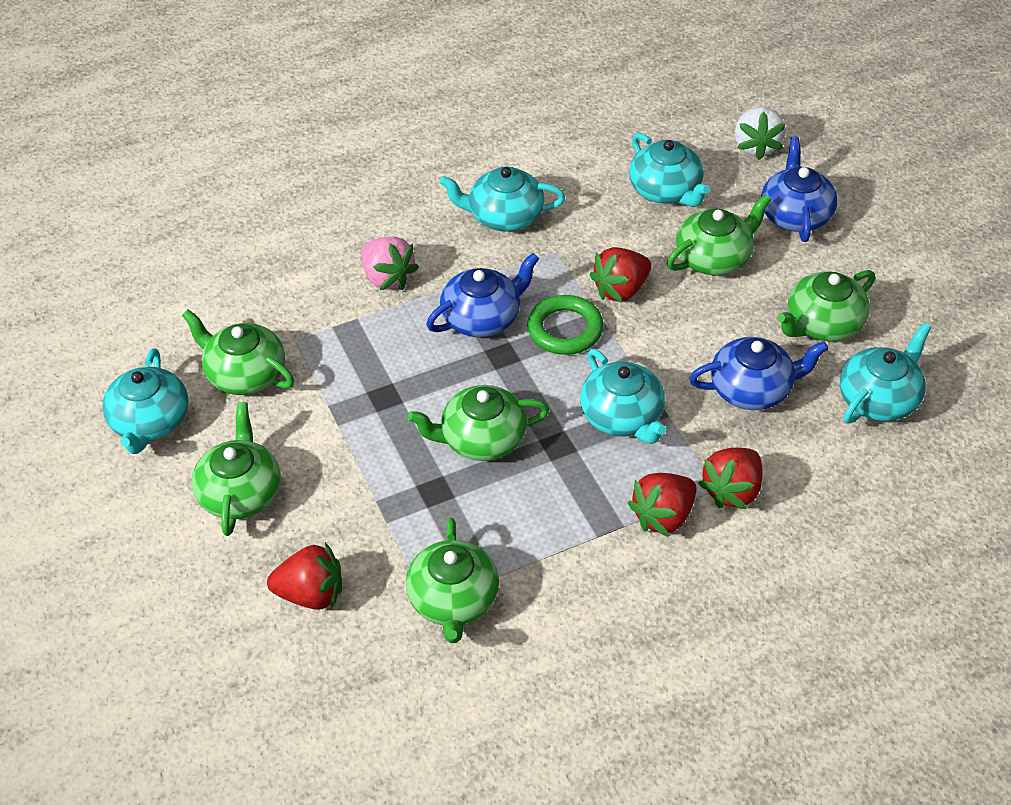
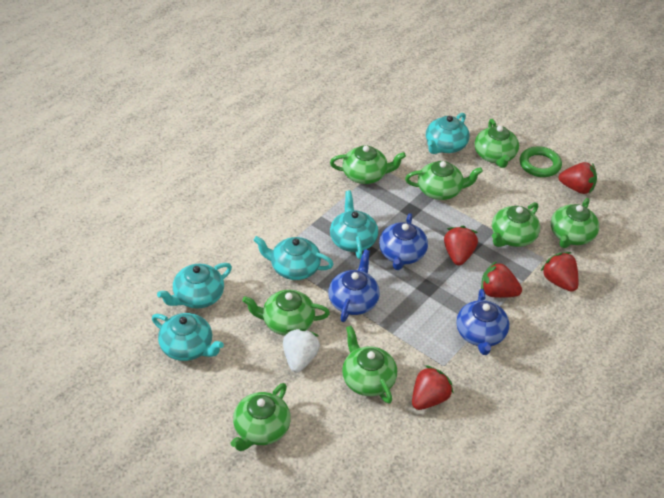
green teapot: [182,309,294,395] [192,402,281,536] [406,518,499,643] [408,385,549,461] [667,194,771,275] [777,270,875,341] = 6 -> [231,383,291,451] [242,290,330,336] [330,145,406,184] [342,326,397,404] [405,161,483,200] [475,119,519,168] [492,202,540,247] [551,198,599,248] = 8
pink strawberry: [361,237,419,290] = 1 -> none = 0
red strawberry: [267,542,342,610] [590,247,651,303] [628,473,697,537] [698,448,763,509] = 4 -> [412,365,453,410] [444,226,478,265] [481,261,522,298] [540,252,578,292] [559,162,597,194] = 5

